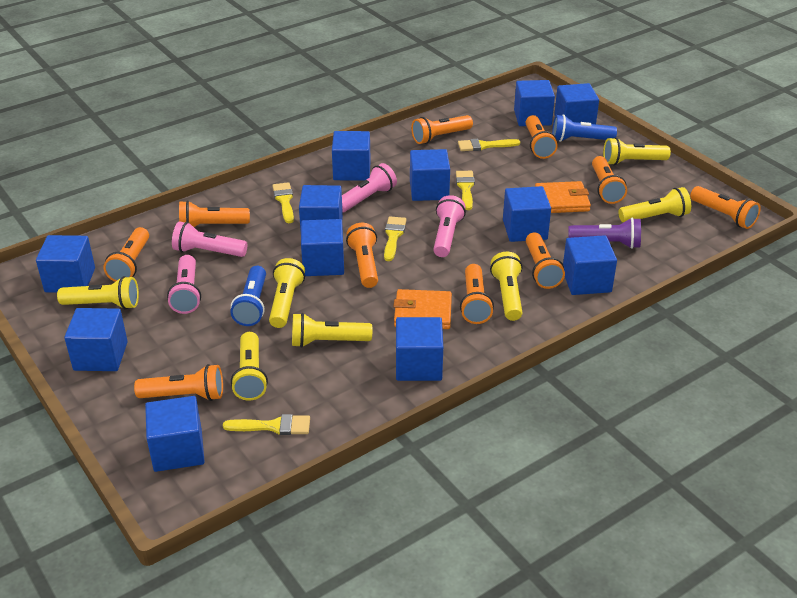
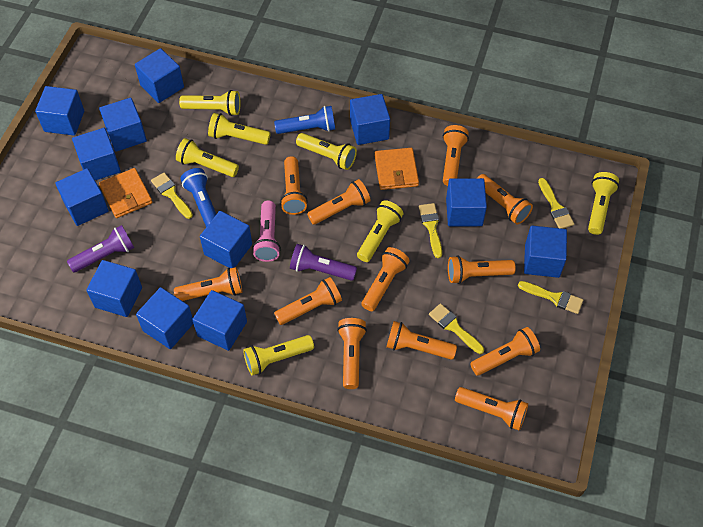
orange flashlight: [103,227,149,282] [134,364,223,401] [179,200,250,227] [346,223,378,288] [411,115,473,144] [460,264,494,324] [526,115,558,159] [526,232,565,289] [592,156,627,204] [690,186,761,229] = 10 -> [174,267,243,301] [274,277,342,325] [280,156,308,215] [307,179,371,225] [337,318,367,389] [361,247,410,311] [387,321,457,360] [443,125,469,186] [448,255,516,284] [455,387,528,431] [470,327,540,376] [477,174,533,224] = 12
pink flashlight: [167,255,201,314] [172,221,248,257] [342,163,397,212] [433,195,466,257] = 4 -> [252,201,281,262] = 1
purple flashlight: [568,218,641,249] = 1 -> [67,225,134,273] [290,244,357,281] = 2

